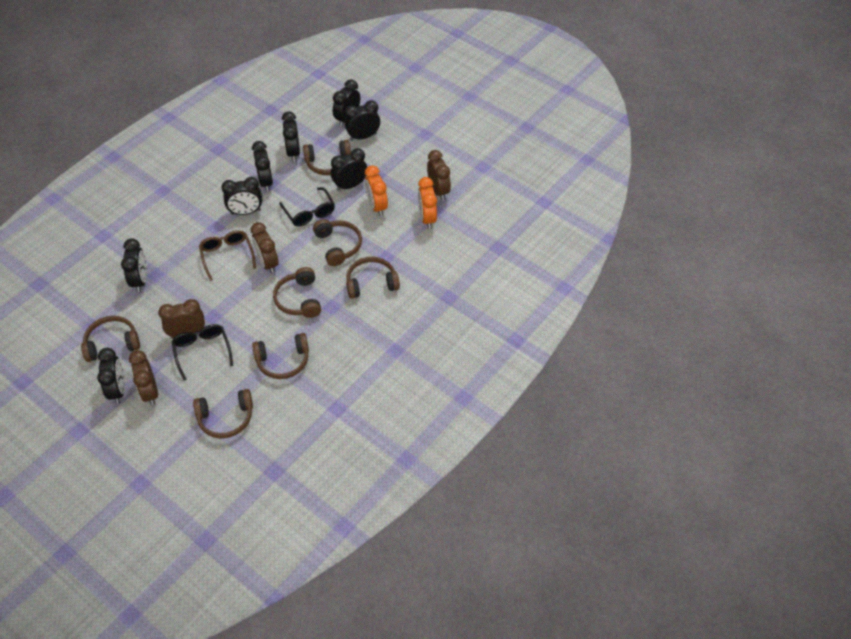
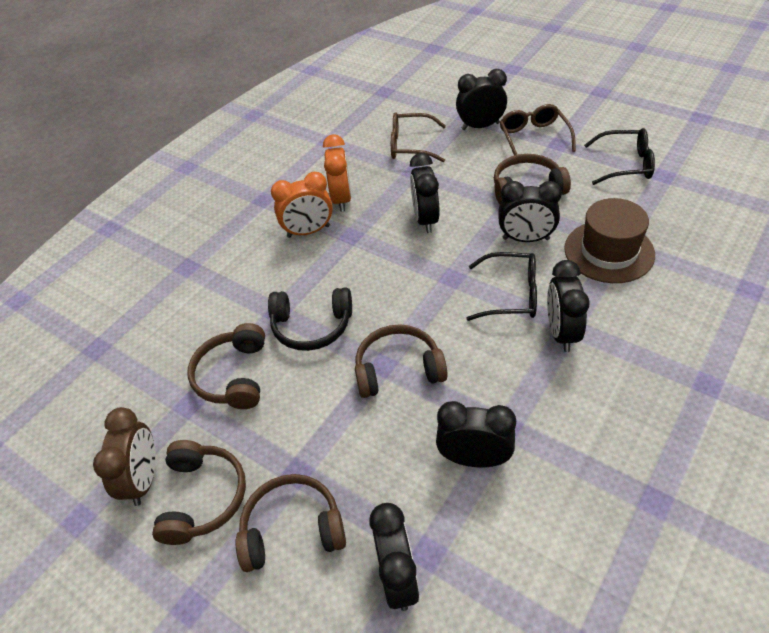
black clock: [97,348,125,404] [121,238,147,292] [221,177,262,215] [252,141,273,192] [282,111,300,162] [331,148,367,191] [333,79,360,127] [344,100,380,141] = 8 -> [369,503,420,611] [410,153,440,233] [436,401,516,468] [456,69,507,130] [499,181,562,242] [547,260,590,352] = 6
black headphones: none = 0 -> [268,288,352,351] = 1
brown clock: [129,350,158,405] [158,299,205,338] [251,222,278,274] [427,150,451,200] = 4 -> [93,407,156,506] = 1
brown glasses: [199,230,256,281] = 1 -> [391,112,446,162] [500,104,576,155] = 2
brown hat: none = 0 -> [564,198,655,283] = 1
brown headphones: [81,316,140,362] [193,389,253,438] [252,333,309,379] [273,267,321,318] [303,140,351,175] [313,219,362,266] [346,257,400,299] = 7 -> [152,440,246,545] [188,323,265,409] [236,474,346,572] [355,324,448,398] [494,154,571,204] = 5

